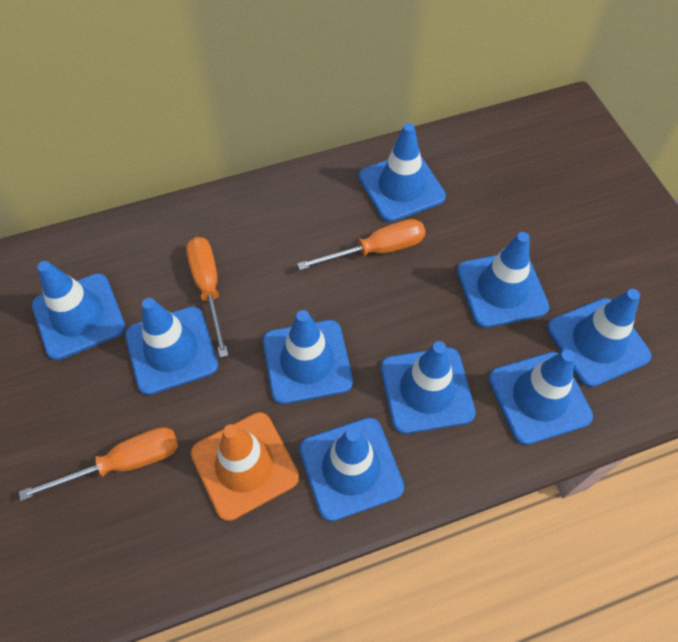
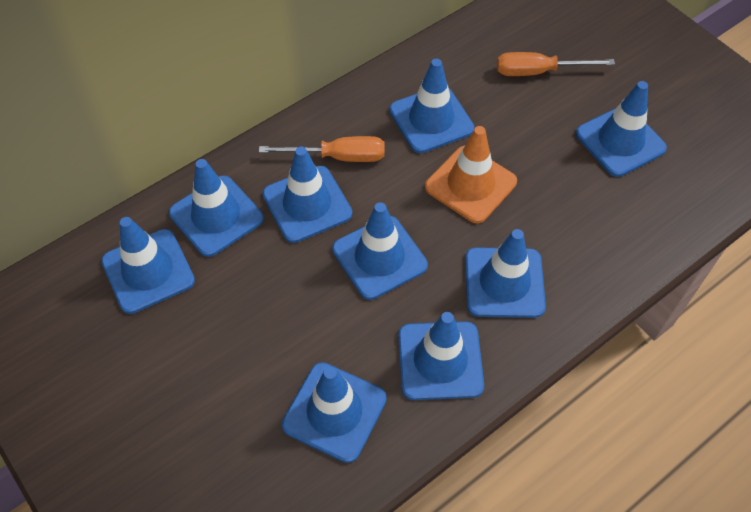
orange screwdriver: [19,427,178,501] [186,237,228,358] [297,219,425,270] = 3 -> [259,136,385,162] [497,52,615,76] = 2

